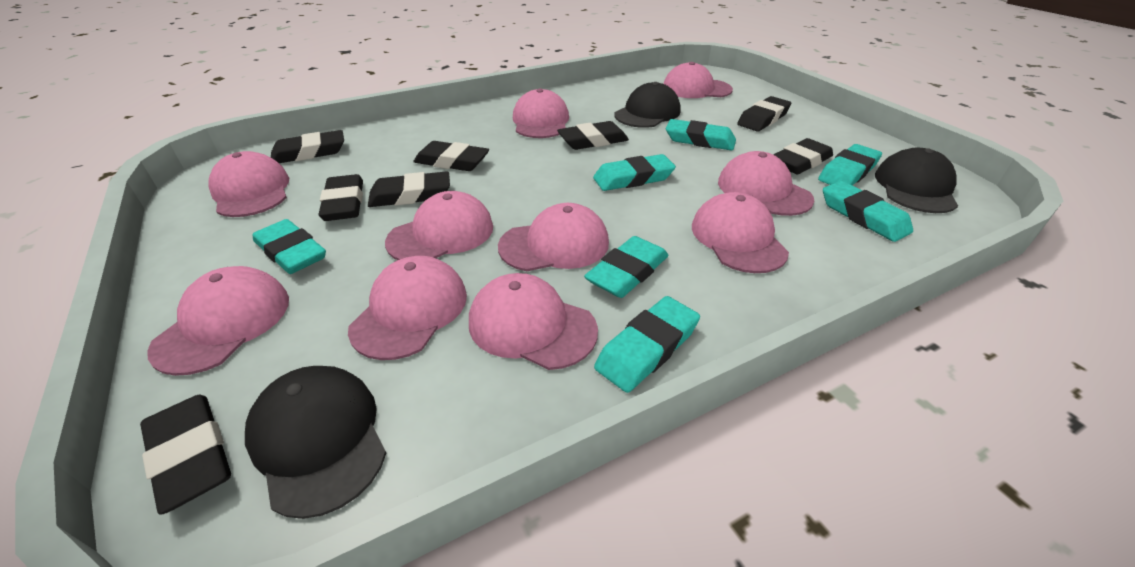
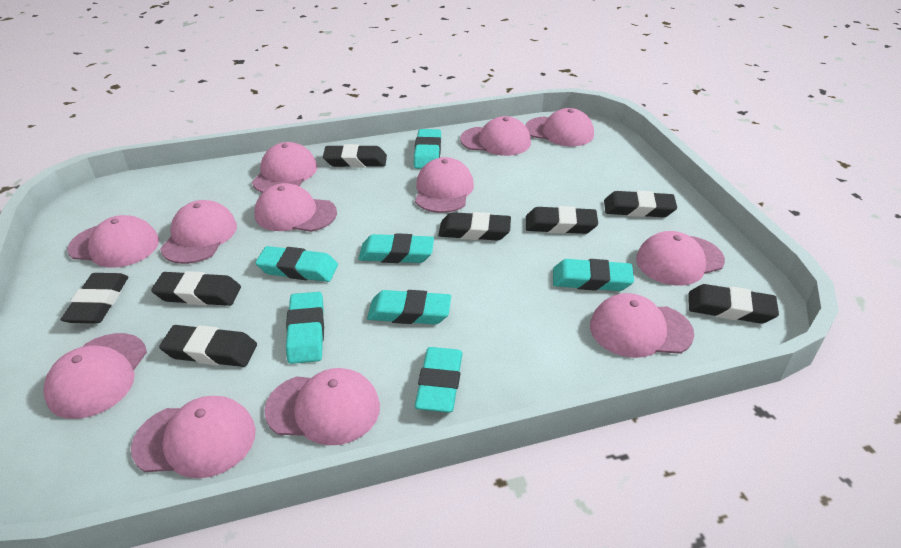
black cap: [245,366,386,519] [615,82,681,128] [875,148,958,213] = 3 -> none = 0
pink cap: [148,266,289,376] [208,151,289,217] [348,256,467,360] [385,191,493,260] [469,273,598,370] [498,203,609,271] [513,89,569,138] [664,62,733,98] [692,192,789,273] [718,151,815,216] = 10 -> [44,333,147,419] [67,215,159,268] [131,396,256,478] [160,200,237,264] [252,142,317,193] [255,183,337,232] [264,368,380,445] [415,157,474,213] [460,116,531,156] [525,108,594,146] [590,293,694,358] [636,231,725,285] = 12

